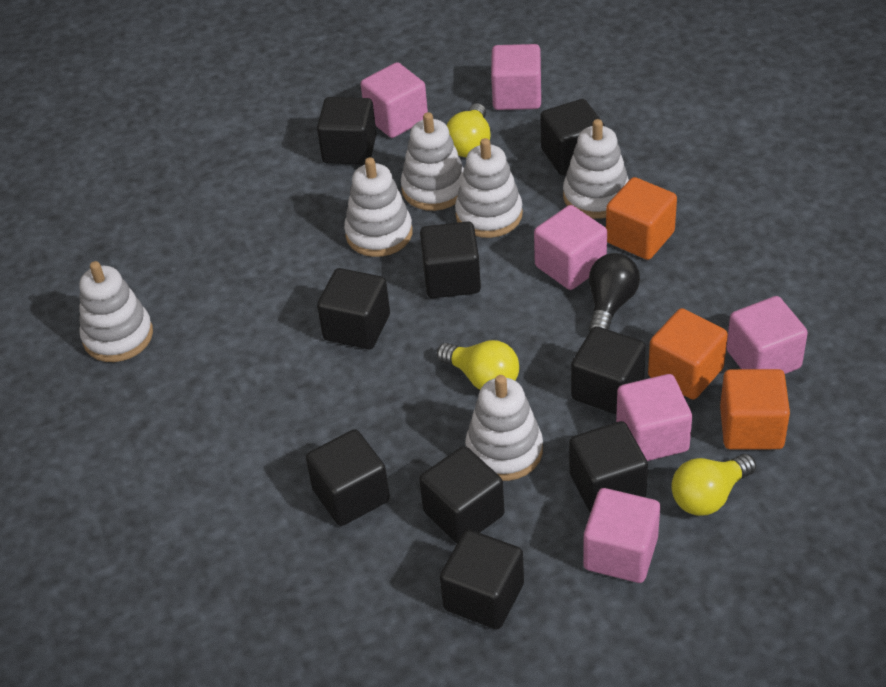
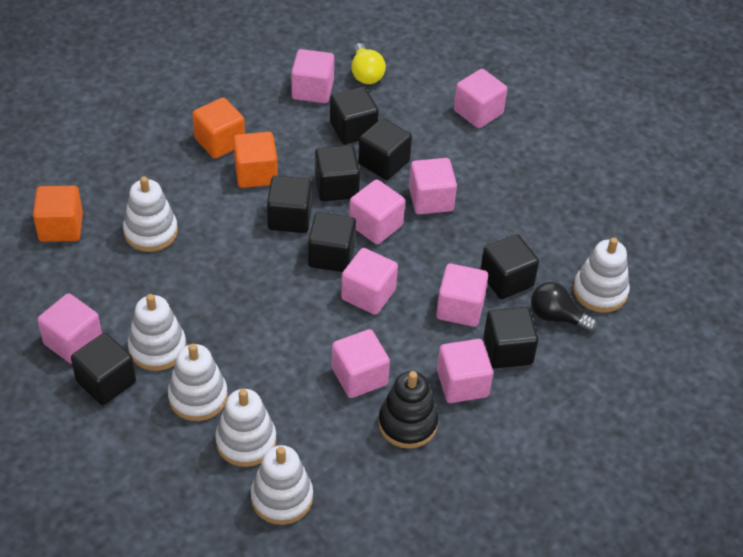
black cube: [306,429,390,526] [317,97,377,165] [317,268,390,349] [419,446,505,544] [420,221,481,298] [440,530,524,629] [540,99,605,175] [569,421,648,513] [571,326,646,415] = 9 -> [71,333,136,405] [267,176,312,233] [308,212,356,272] [315,145,360,202] [330,87,379,145] [358,118,412,180] [480,234,539,299] [484,307,539,368] = 8
black stacking toy: none = 0 -> [378,371,438,449] = 1
pink cube: [361,62,428,138] [491,44,541,110] [534,205,607,290] [583,488,660,583] [616,374,692,461] [726,296,808,374] = 6 -> [37,293,102,364] [291,49,334,103] [332,329,390,398] [341,248,398,315] [349,179,405,244] [409,158,457,214] [436,264,488,327] [437,339,493,403] [454,69,507,128] = 9
yellow light bulb: [437,340,519,390] [447,103,491,157] [671,454,756,516] = 3 -> [351,43,386,84] = 1

